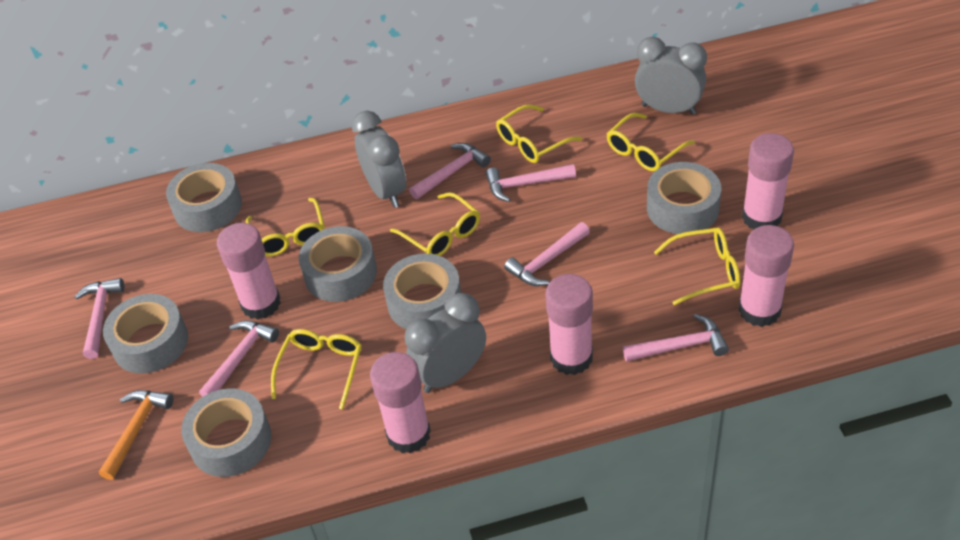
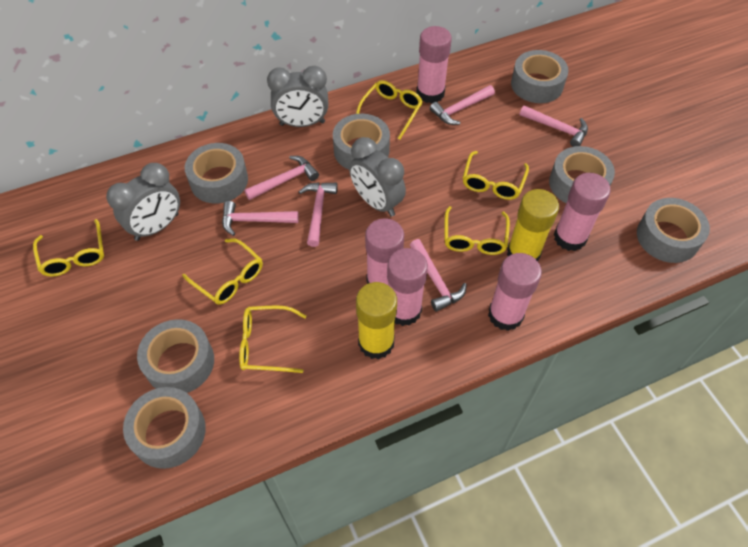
grey tape: [103,294,188,374] [166,163,242,232] [181,388,271,477] [299,226,377,302] [383,254,461,329] [647,162,721,234] = 6 -> [123,387,206,469] [137,319,214,393] [185,143,248,204] [333,114,390,170] [511,50,569,103] [549,146,615,203] [637,198,710,263] = 7
orange hammer: [99,390,173,480] = 1 -> none = 0
yellow glue stick: none = 0 -> [356,282,397,359] [507,189,559,261] = 2

